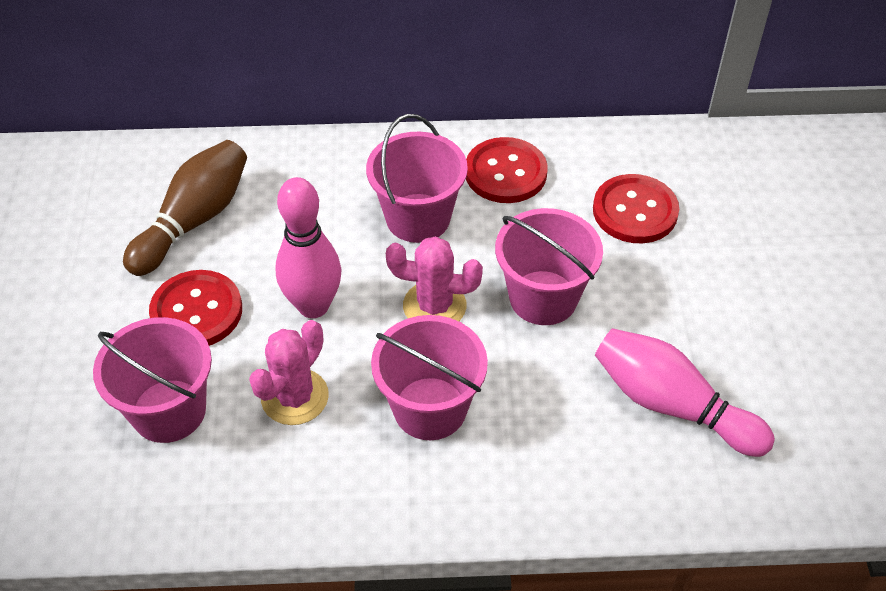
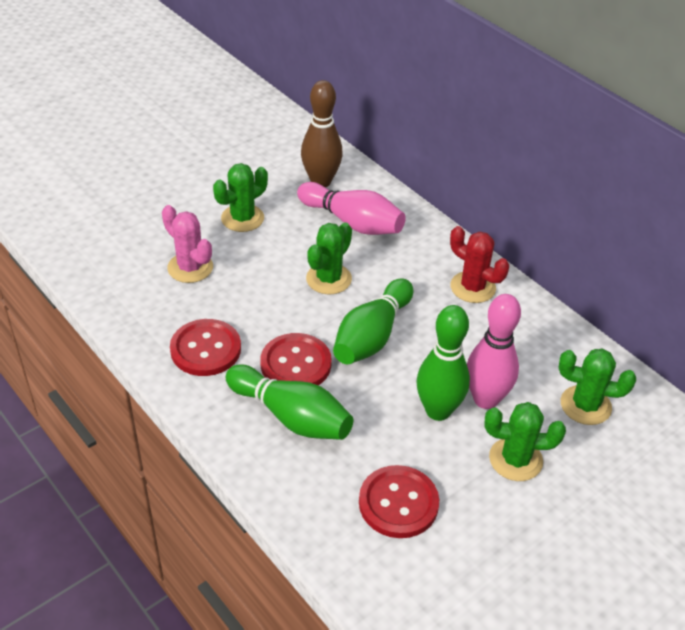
green bowling pin: none = 0 -> [226,364,353,440] [333,279,413,364] [417,305,470,421] = 3
green cactus: none = 0 -> [213,163,268,232] [306,223,352,294] [485,402,566,481] [559,348,636,425] = 4
pink bucket: [93,317,212,443] [366,114,468,243] [371,315,488,440] [495,208,603,325] = 4 -> none = 0
pink cactus: [249,320,329,425] [386,236,483,321] = 2 -> [162,205,213,283] = 1
red cactus: none = 0 -> [450,226,509,303] = 1

